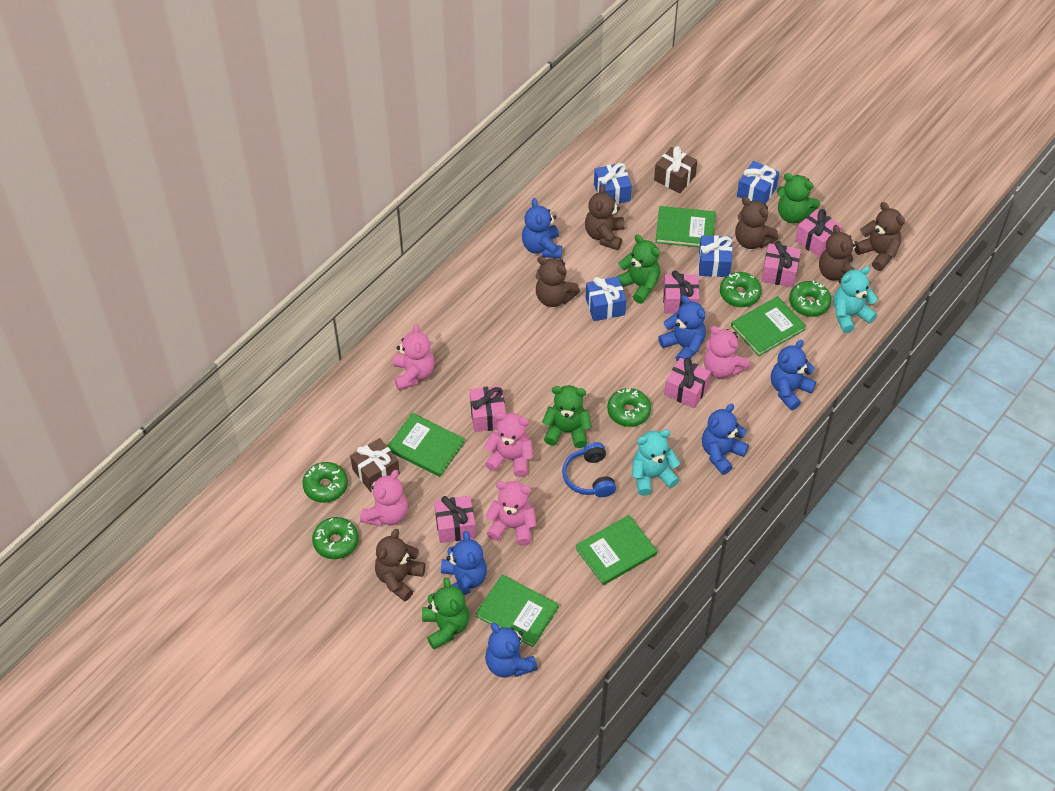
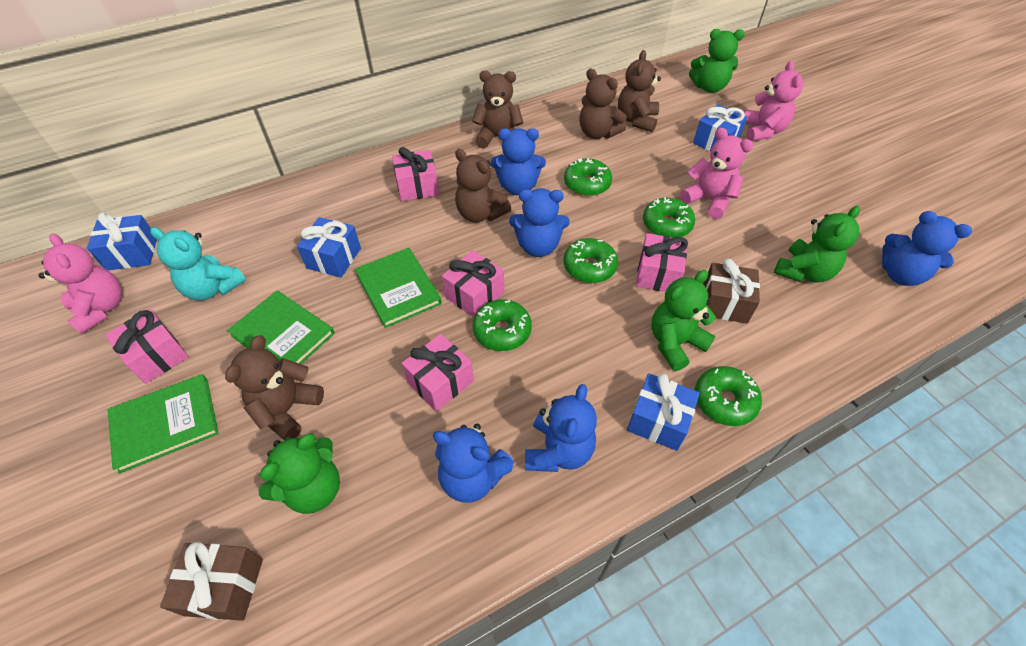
blue headphones: [562,442,616,497] = 1 -> none = 0
blue teddy bear: [441,531,487,595] [485,623,538,678] [522,198,562,258] [658,295,706,362] [702,403,749,475] [771,340,817,410] = 6 -> [433,424,514,503] [491,128,546,195] [509,188,570,257] [525,384,597,472] [882,211,972,286] = 5
brown teddy bear: [375,529,425,602] [536,256,580,307] [585,184,624,250] [735,197,778,249] [819,225,857,284] [854,202,905,271] = 6 -> [225,335,324,440] [455,149,511,223] [472,71,523,148] [579,69,627,139] [618,50,661,132] = 5
green book: [387,413,465,477] [476,575,559,647] [576,515,657,585] [655,206,716,247] [731,296,806,356] = 5 -> [108,374,219,474] [227,291,335,364] [355,248,442,328] = 3
pink gift: [434,496,476,543] [470,386,506,432] [663,271,700,314] [664,358,711,409] [761,241,801,287] [795,209,842,258] = 6 -> [105,309,189,384] [392,147,439,201] [402,334,474,411] [442,250,504,318] [636,233,688,292] = 5
pink teddy bear: [360,470,408,526] [393,324,435,390] [484,412,533,477] [485,481,537,546] [704,326,749,378] = 5 -> [39,233,122,334] [680,128,753,219] [744,61,803,141] = 3
turquoise teddy bear: [632,429,680,496] [833,266,878,333] = 2 -> [150,227,246,300] = 1

